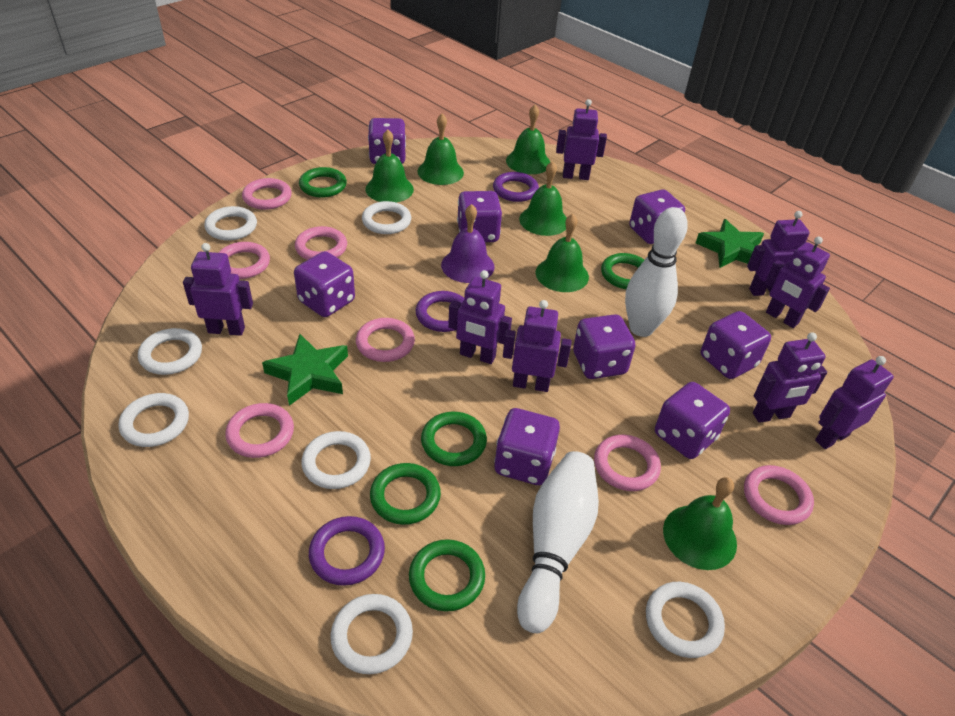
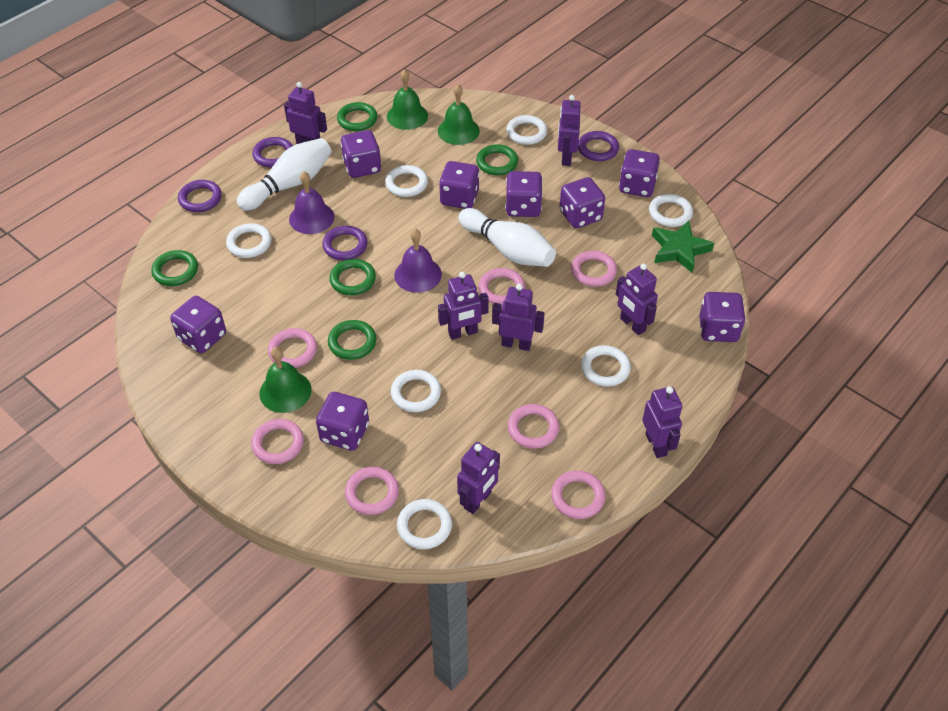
green bell: [365,129,414,202] [417,114,464,185] [506,105,550,174] [519,161,567,236] [536,214,589,292] [663,477,737,570] = 6 -> [260,347,312,413] [387,69,428,130] [438,84,480,145] = 3
green star: [262,334,348,406] [696,219,764,268] = 2 -> [652,221,714,273] = 1
purple bell: [441,204,495,283] = 1 -> [289,171,335,234] [394,229,442,293] = 2
purple ring: [309,516,385,586] [415,291,464,332] [493,172,539,202] = 3 -> [178,180,222,212] [252,137,293,167] [322,226,368,260] [578,131,619,161] = 4
purple robot: [183,243,253,336] [448,270,512,364] [503,300,572,392] [556,99,607,180] [747,211,810,296] [753,332,827,423] [765,236,830,328] [815,356,894,449] = 8 -> [284,82,327,144] [438,272,489,340] [457,442,500,514] [492,284,545,351] [558,95,581,166] [616,263,658,335] [642,386,682,458] = 7

